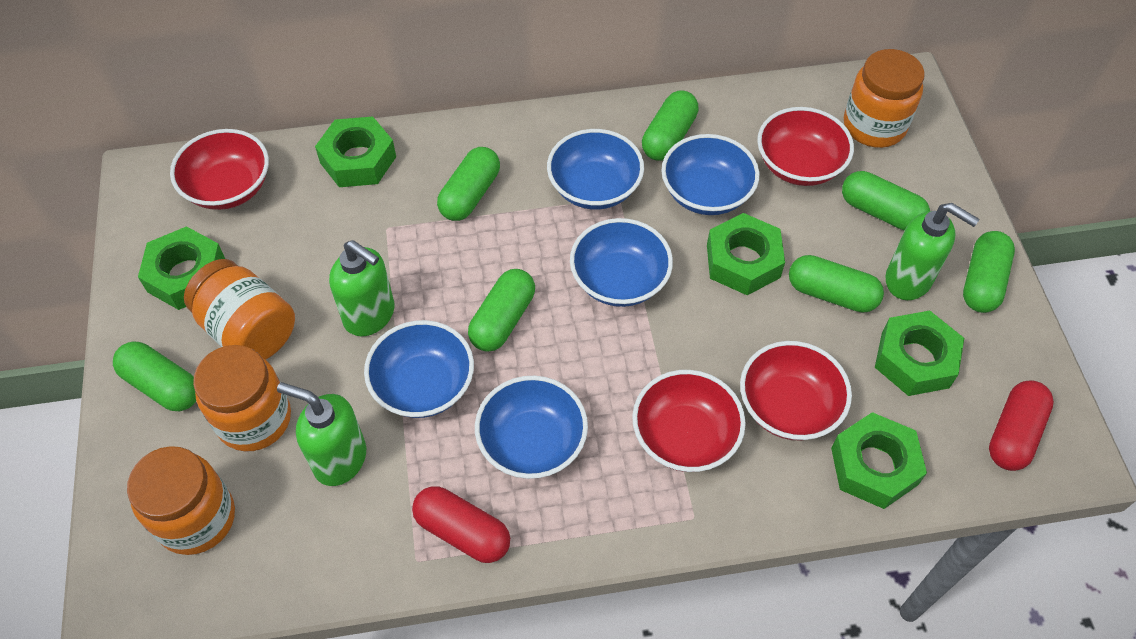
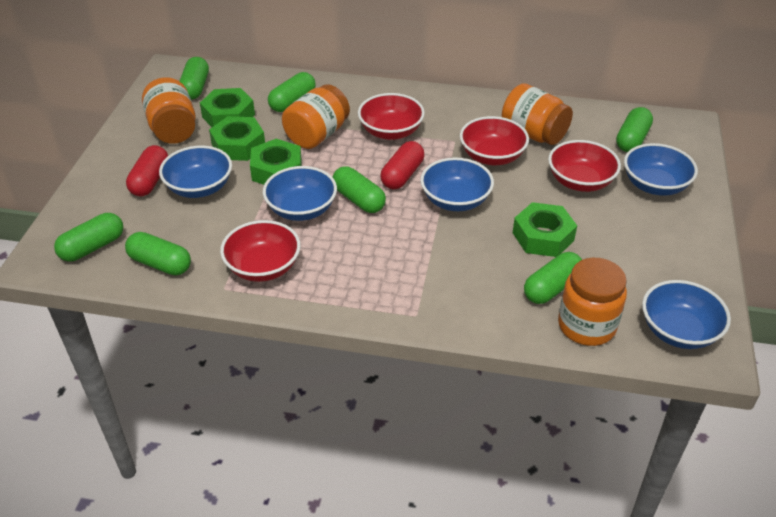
green nut: [138,226,225,310] [315,116,396,187] [707,213,785,295] [831,412,927,509] [875,311,964,396] = 5 -> [200,88,255,127] [209,116,265,161] [250,139,302,185] [513,202,577,257] = 4
green soap dispenser: [277,382,366,486] [329,240,394,336] [885,203,979,300] = 3 -> none = 0

